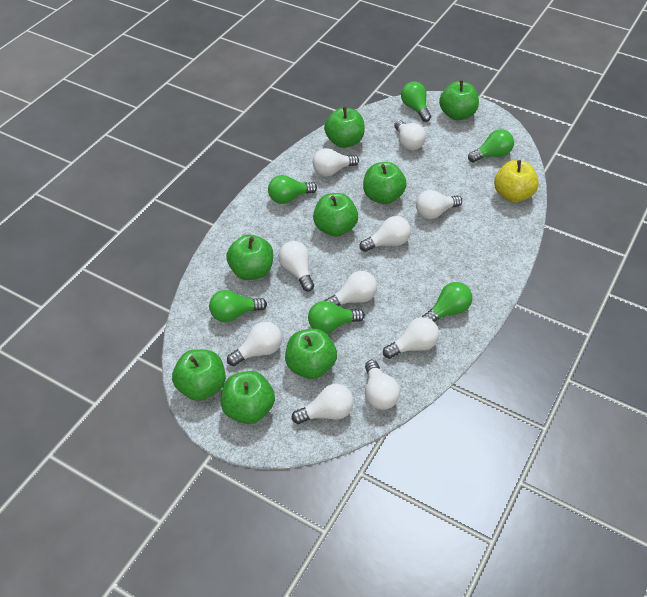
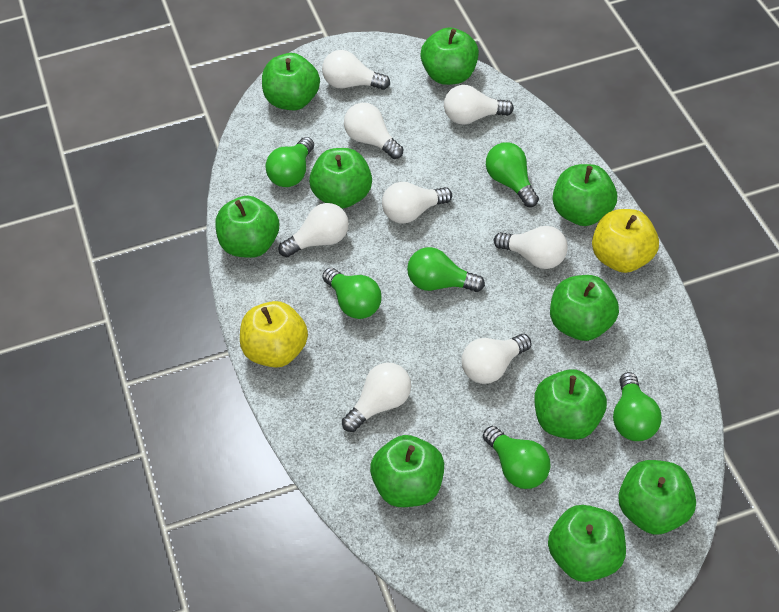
green apple: [172,349,226,401] [221,371,275,424] [226,234,273,280] [285,329,337,379] [313,193,358,237] [324,107,365,148] [363,162,407,204] [439,80,479,120] = 8 -> [215,196,279,258] [262,53,320,110] [309,148,372,209] [370,435,444,507] [420,27,479,85] [534,369,607,440] [548,505,626,582] [550,275,619,341] [553,164,617,226] [618,460,696,535] = 10
white light bulb: [227,322,282,366] [278,241,314,291] [292,384,354,424] [313,148,359,176] [325,271,377,306] [359,216,411,252] [365,360,400,410] [383,317,439,359] [394,120,426,150] [416,190,462,219] = 10 -> [278,203,349,257] [322,50,390,90] [342,362,411,432] [344,103,403,159] [382,182,452,224] [444,85,514,125] [462,334,532,384] [494,226,568,269] = 8
yellow apple: [494,160,539,203] = 1 -> [240,301,308,368] [592,209,659,273] = 2

